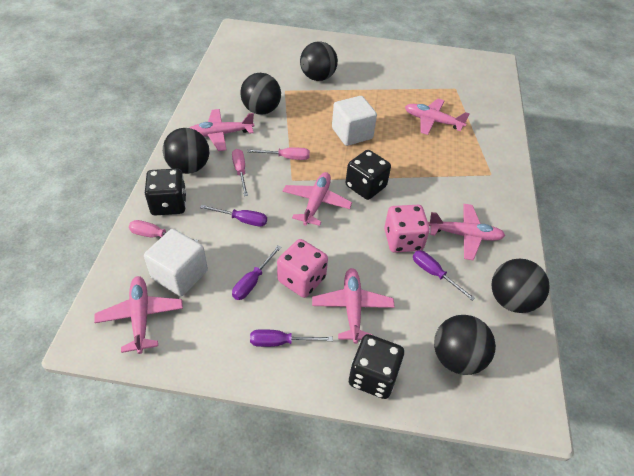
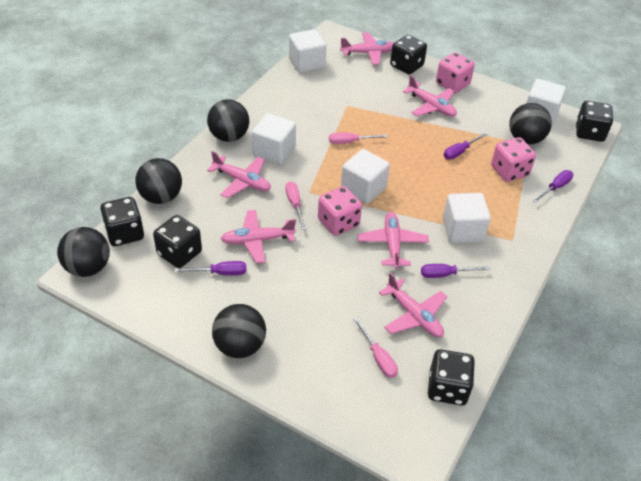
black dice: [144,169,186,215] [345,150,391,200] [349,334,404,399] = 3 -> [100,197,144,246] [153,215,202,268] [390,35,427,75] [428,349,475,406] [576,101,613,142] = 5
pink dice: [277,239,328,298] [384,205,430,253] = 2 -> [318,186,362,236] [436,52,475,93] [491,137,536,182] = 3
white cube: [144,229,208,296] [332,96,377,146] = 2 -> [252,113,296,165] [289,29,326,73] [341,149,390,204] [443,193,491,243] [526,79,566,126] = 5

